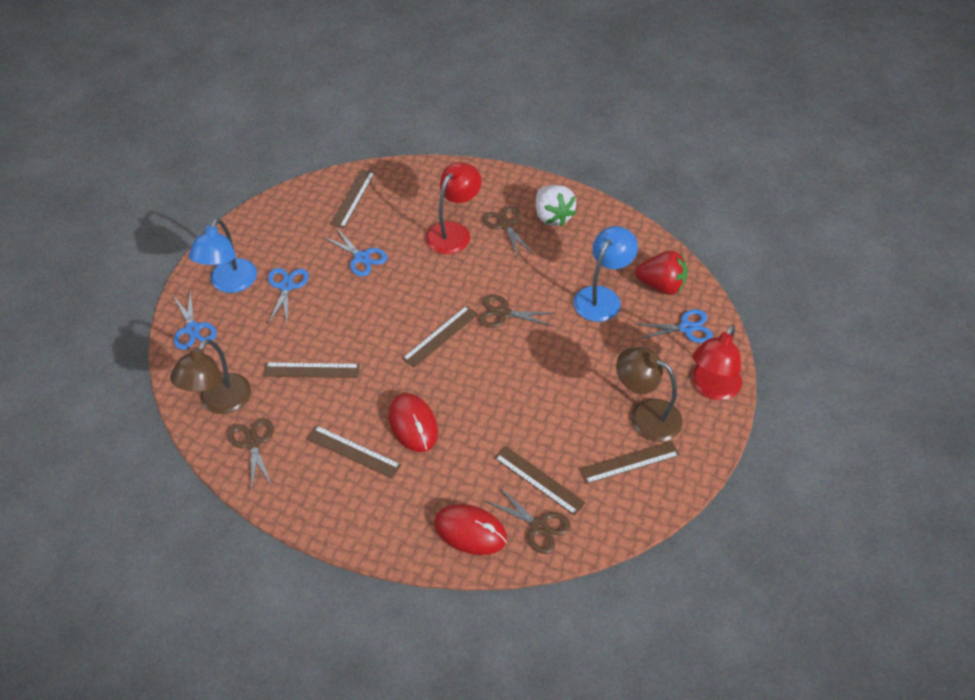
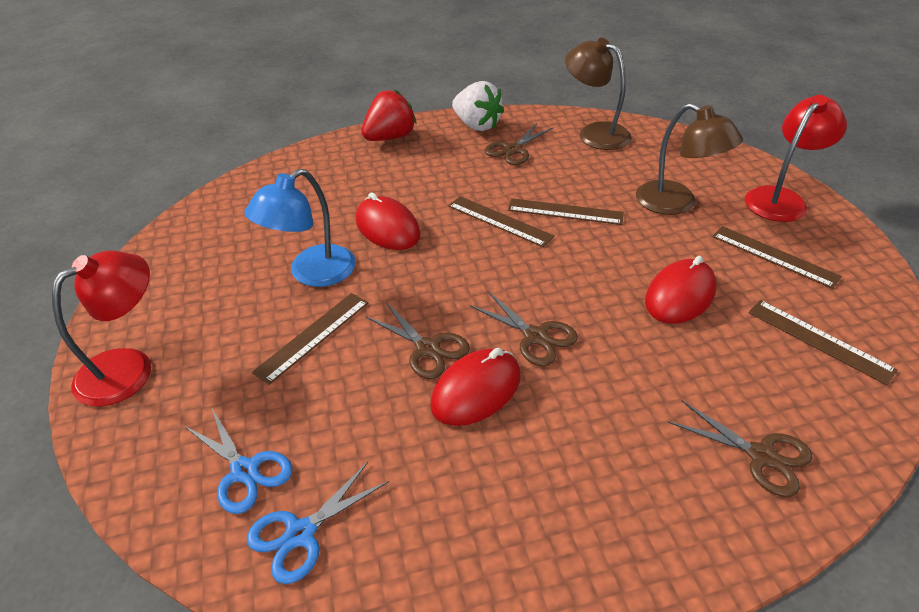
blue lamp: [189,218,257,293] [573,226,638,322] = 2 -> [244,169,356,287] = 1
blue scissors: [173,290,217,350] [268,268,309,323] [323,229,387,276] [636,309,713,343] = 4 -> [184,408,292,514] [247,462,389,584] = 2
brown ruler: [263,362,360,378] [307,425,401,479] [330,169,375,228] [402,305,478,368] [494,446,586,516] [580,441,680,484] = 6 -> [252,293,368,385] [448,196,554,247] [508,198,624,225] [712,226,842,289] [748,300,898,385] = 5
red mouse: [388,393,438,452] [434,504,507,555] = 2 -> [356,192,421,250] [430,348,521,426] [645,256,717,324] = 3

